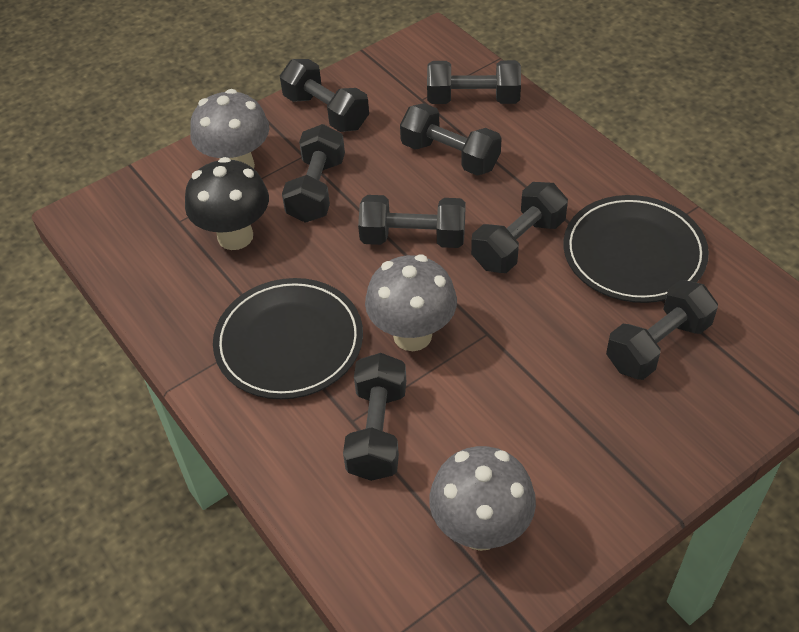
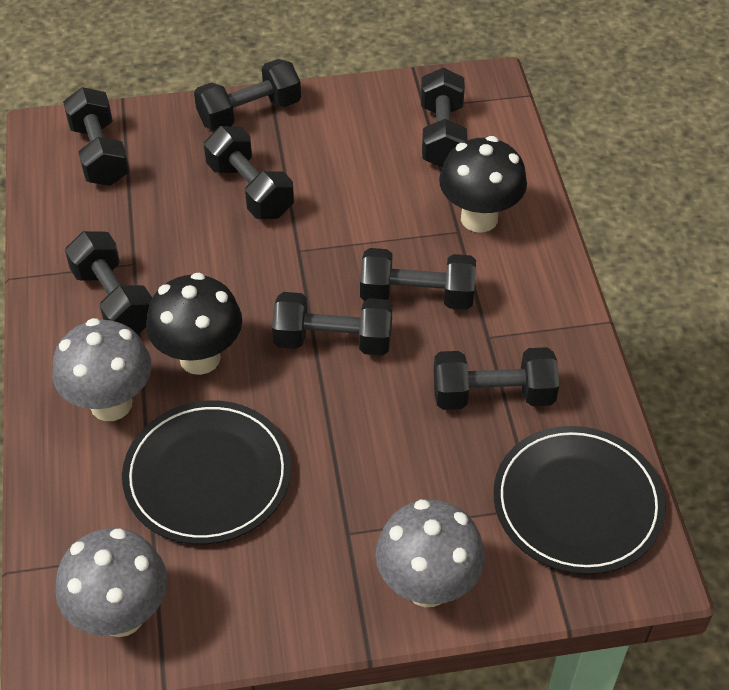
black mushroom: [185,157,269,250] = 1 -> [146,273,242,375] [439,136,527,233] = 2

